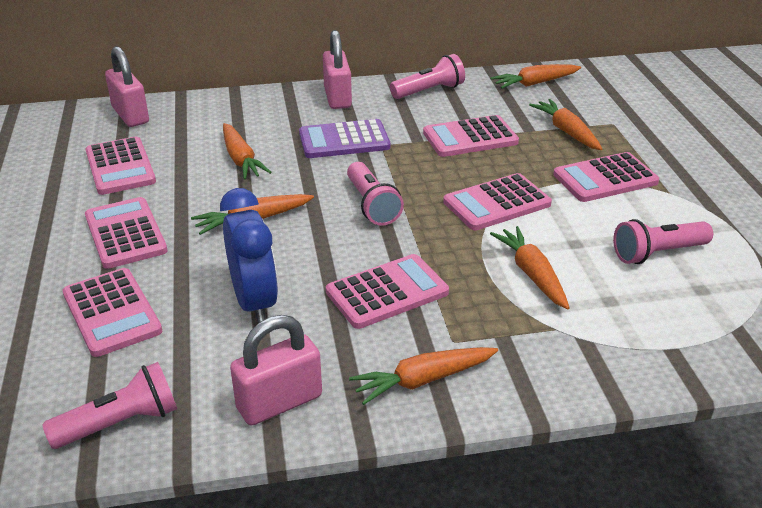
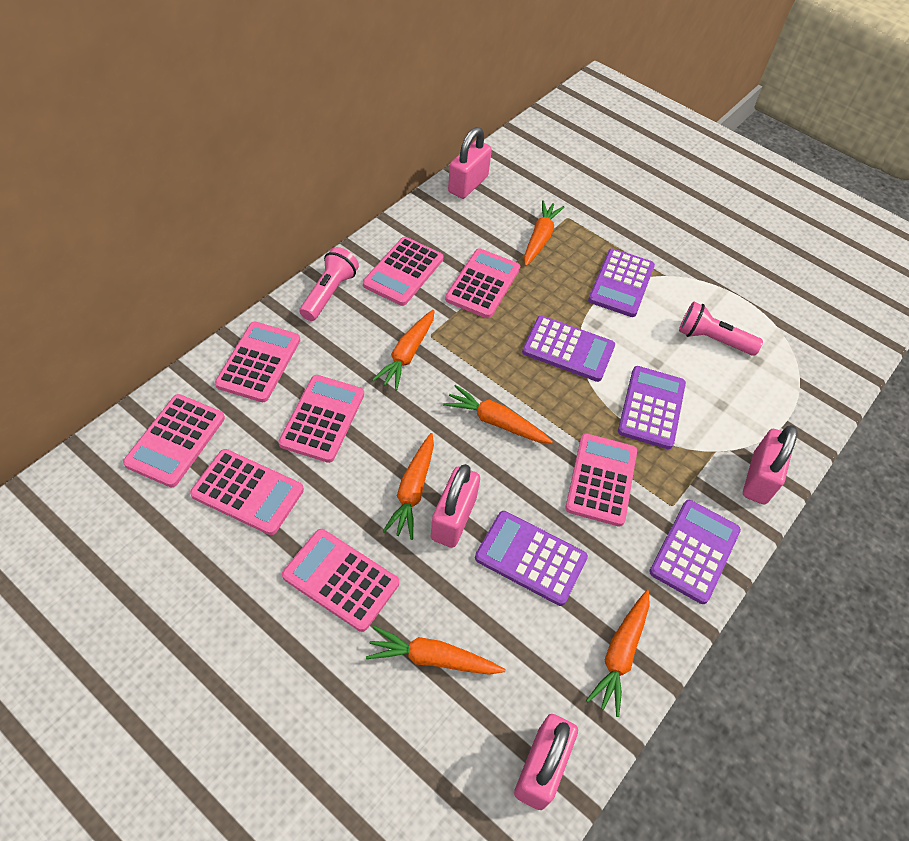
blue clock: [220,188,278,323] = 1 -> none = 0
pink calculator: [62,268,162,357] [85,197,167,269] [86,137,156,195] [326,254,449,329] [423,115,519,157] [443,173,552,230] [553,152,659,202] = 7 -> [123,394,225,487] [190,449,304,535] [215,322,300,402] [279,375,364,463] [282,529,399,632] [363,237,443,306] [445,249,520,318] [565,433,637,527] = 8
pink flashlight: [42,362,177,449] [347,162,404,226] [390,54,465,99] [613,219,713,264] = 4 -> [299,247,359,321] [679,302,763,356] = 2
pink padlock: [105,46,149,127] [230,315,322,426] [323,30,352,109] = 3 -> [430,464,480,548] [448,127,492,199] [514,714,578,810] [743,425,798,505] = 4
purple calculator: [299,119,390,158] = 1 -> [475,511,588,606] [522,316,615,382] [588,249,655,317] [618,366,686,449] [649,500,741,604] = 5

